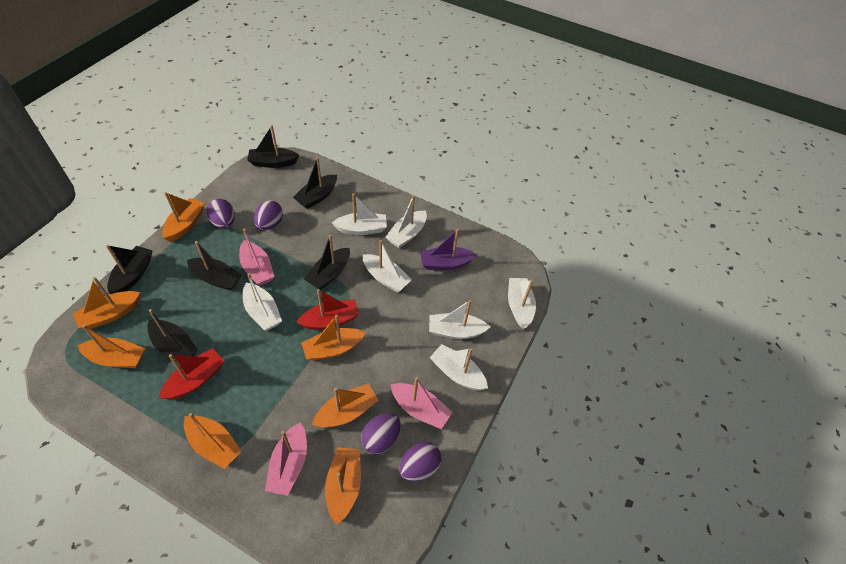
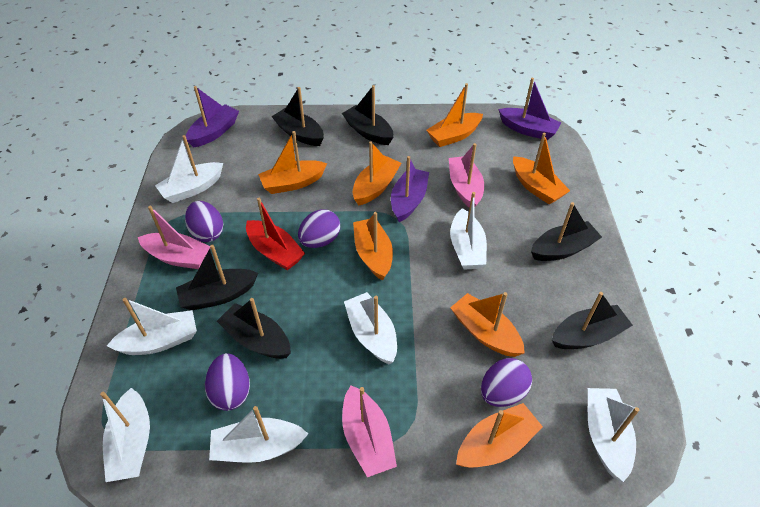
purple boat: [420,228,477,270] = 1 -> [186,86,239,147] [391,156,429,222] [498,78,561,140] = 3
red boat: [159,348,224,399] [297,289,360,330] = 2 -> [246,198,305,270] = 1

